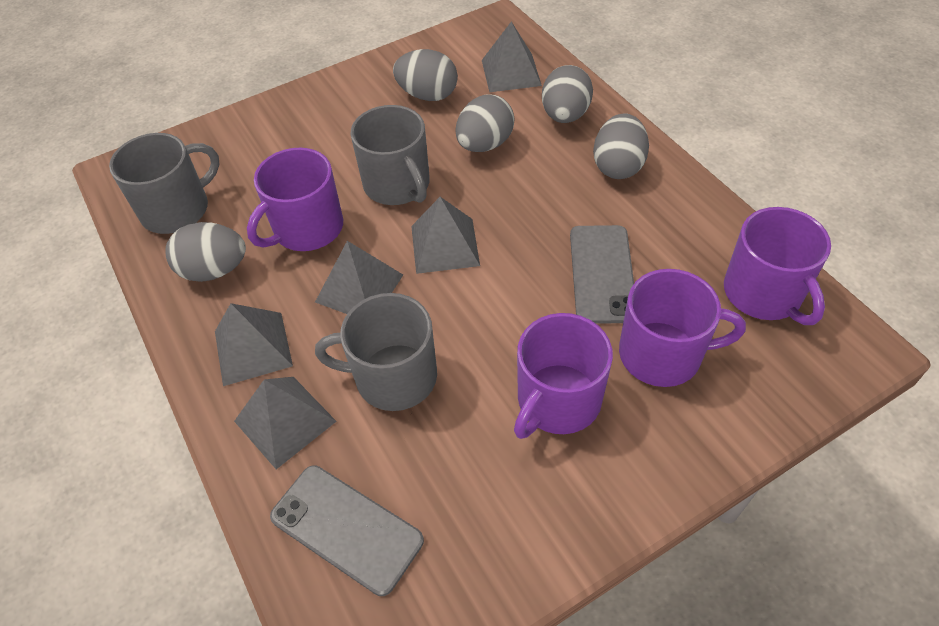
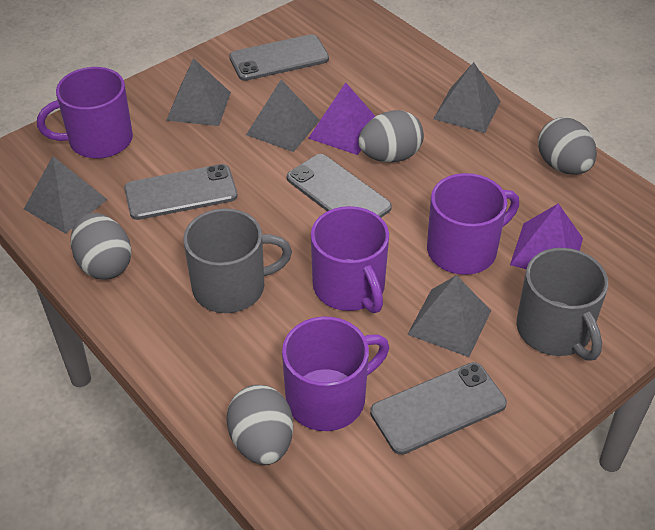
grey egg: [165,222,246,282] [393,49,458,101] [456,94,515,152] [542,65,593,123] [593,113,649,179] = 5 -> [71,213,132,280] [227,385,293,465] [358,110,424,162] [538,117,597,175] = 4
grey mug: [109,133,220,234] [315,293,437,411] [350,105,430,205] = 3 -> [183,208,292,313] [516,248,608,361] = 2
grey phone: [270,465,424,596] [570,225,634,323] = 2 -> [124,164,238,220] [229,34,329,81] [287,154,392,218] [370,362,507,455] = 4
purple pyramid: none = 0 -> [308,83,376,155] [510,203,583,269] = 2

